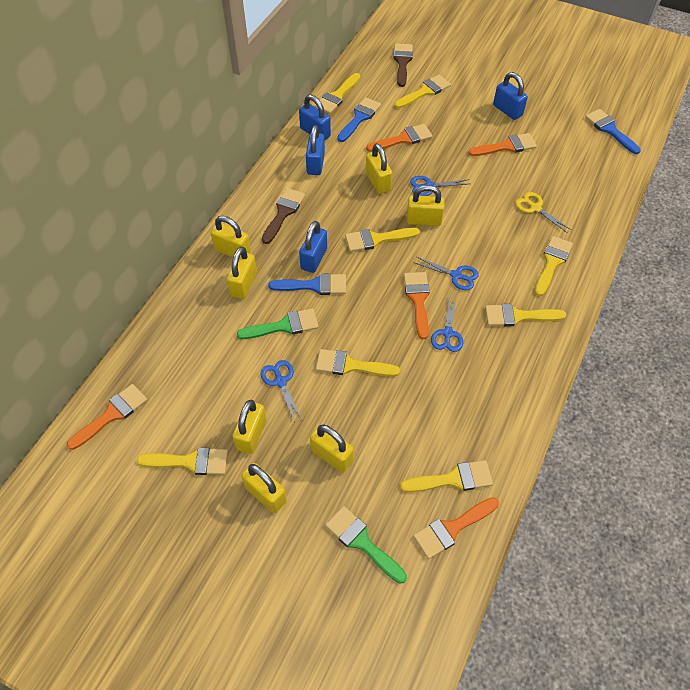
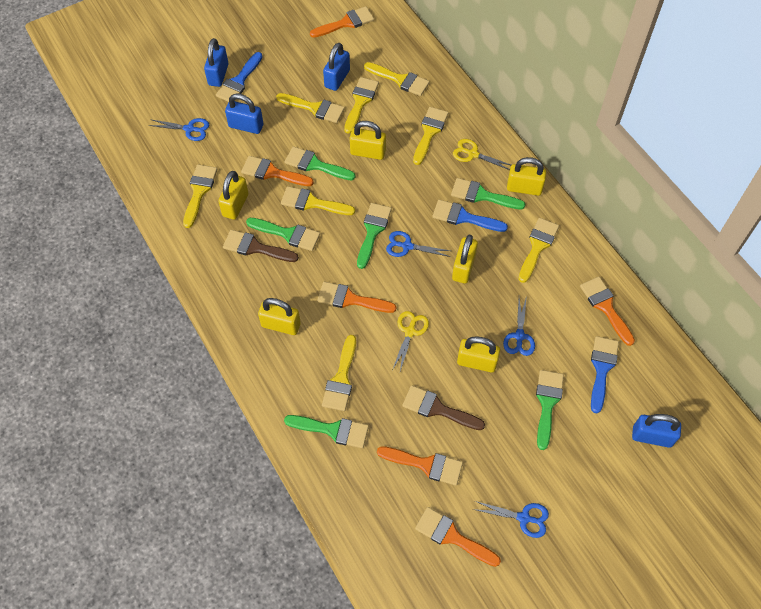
green brush: [237,308,318,339] [325,506,407,584] = 2 -> [246,218,320,251] [284,415,369,448] [285,147,356,180] [357,203,392,269] [451,178,525,210] [536,370,564,450] = 6
orange brush: [67,384,147,450] [366,124,432,152] [404,272,430,339] [413,497,499,559] [468,133,537,156] = 5 -> [241,156,314,186] [310,6,374,38] [317,282,396,313] [377,446,463,485] [415,507,501,567] [580,277,635,346] = 6
yellow padlock: [211,216,251,257] [227,247,257,299] [232,400,267,454] [242,463,287,513] [310,425,354,473] [366,143,392,194] [407,185,444,226] = 7 -> [218,171,248,220] [258,298,301,335] [350,121,386,160] [452,235,478,283] [457,336,500,373] [507,157,546,196] = 6
yellow scissors: [516,192,572,233] = 1 -> [393,311,429,371] [453,139,511,170] = 2

